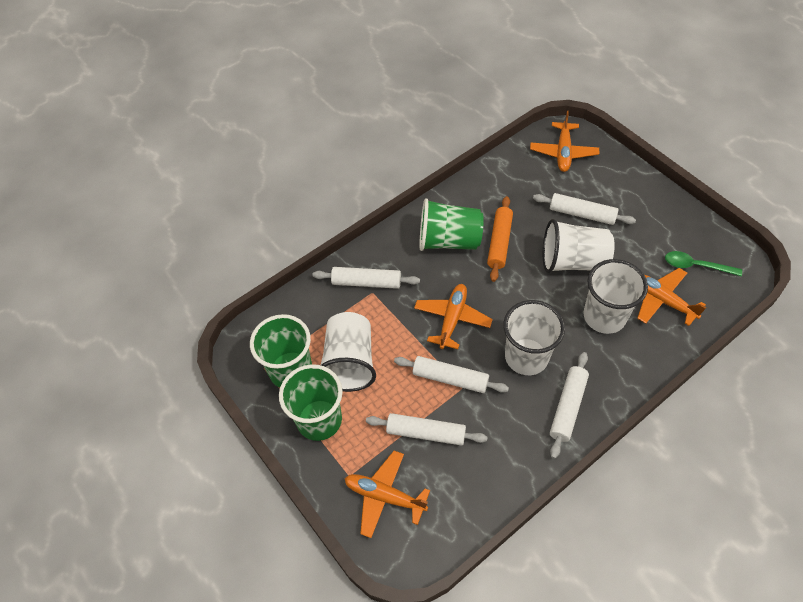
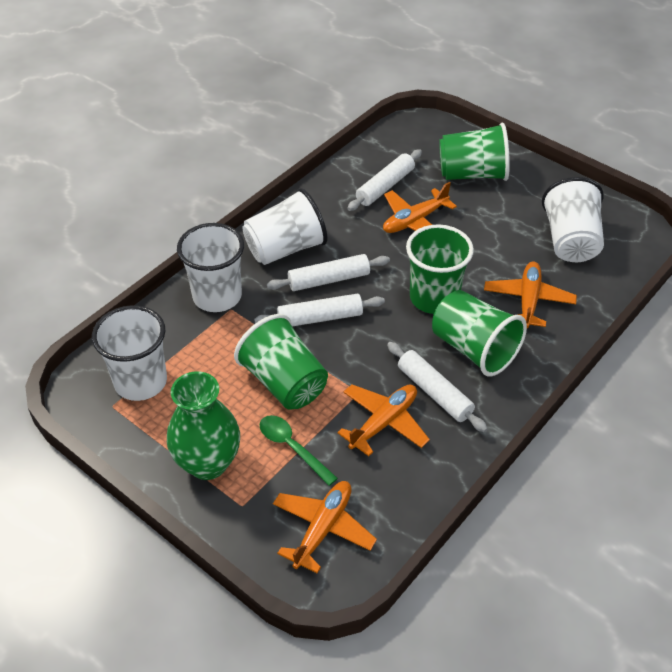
green cup: [250,314,312,388] [279,364,343,441] [419,198,484,251] = 3 -> [234,314,328,410] [406,224,474,314] [432,290,527,377] [439,123,510,181] = 4
green vase: none = 0 -> [167,371,240,480] = 1
orange rolling pin: [487,196,513,282] = 1 -> none = 0
white rolling pin: [313,267,420,289] [366,413,487,446] [394,356,509,393] [533,193,636,225] [550,352,589,459] = 5 -> [254,294,385,327] [267,254,390,291] [347,149,422,211] [387,342,488,432] = 4

